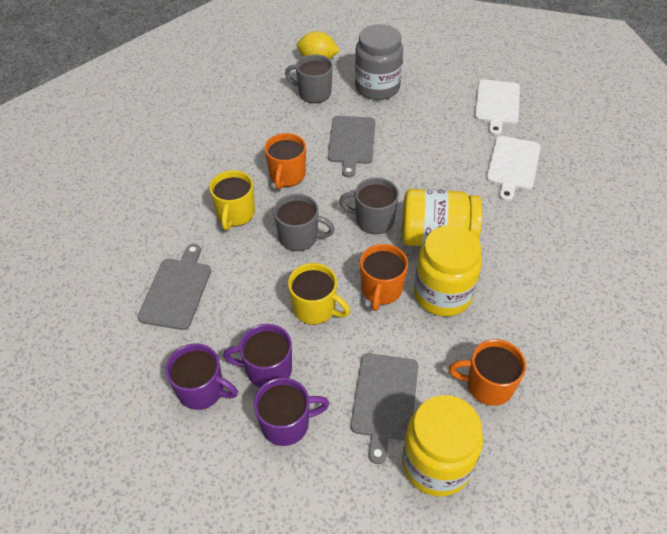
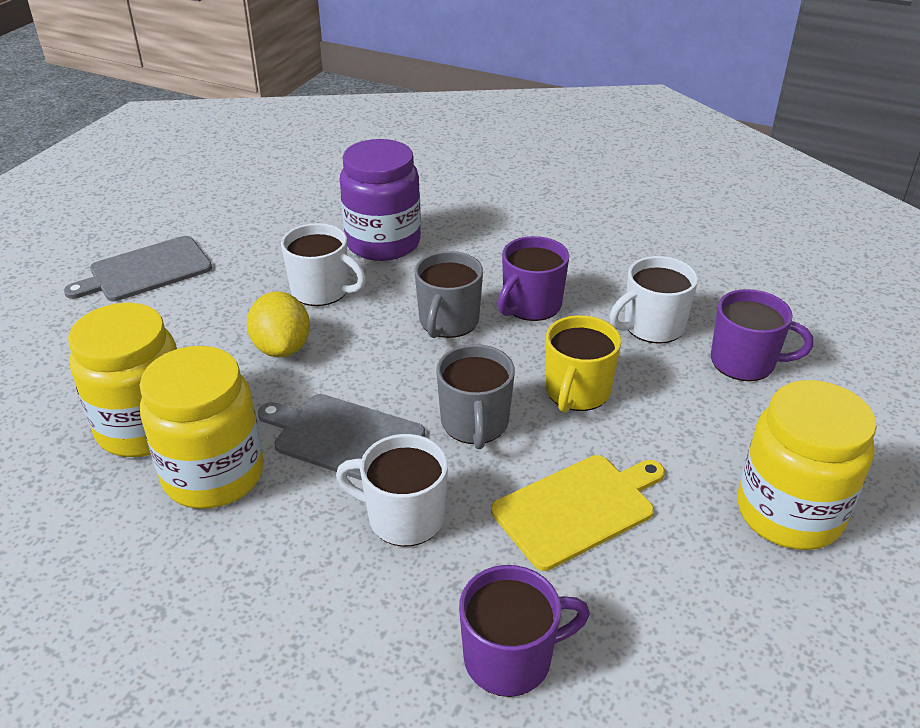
grey cutting board: [137,244,211,330] [328,116,375,178] [351,353,418,464] = 3 -> [64,236,212,301] [258,394,425,480] = 2
grey jar: [355,24,403,100] = 1 -> none = 0
grey mug: [273,194,335,251] [285,54,333,103] [339,178,399,234] = 3 -> [415,251,483,338] [436,344,515,449] = 2
orange mug: [264,133,306,189] [360,244,408,311] [449,339,526,406] = 3 -> none = 0
purple jar: none = 0 -> [340,139,421,261] = 1
white cutting board: [475,79,520,136] [486,136,541,201] = 2 -> none = 0
white mug: none = 0 -> [281,223,366,306] [336,434,448,547] [610,256,698,344] = 3
yellow cutting board: none = 0 -> [491,455,665,571] = 1
yellow mug: [209,170,255,230] [288,263,350,325] = 2 -> [546,315,622,413] = 1

